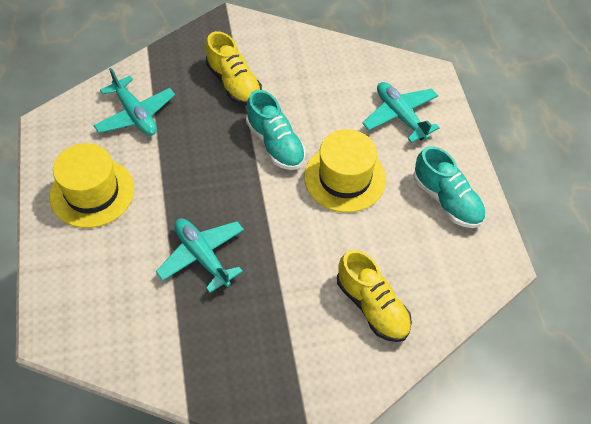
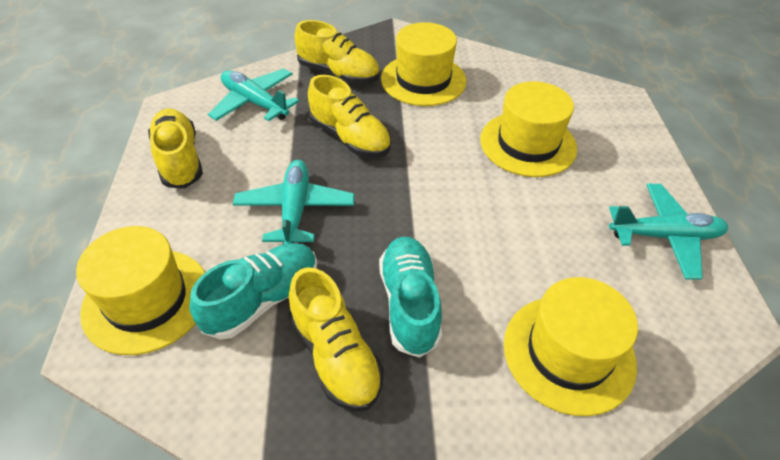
yellow hat: [49,143,134,228] [304,129,386,212] = 2 -> [76,226,205,355] [381,22,467,106] [480,81,577,177] [504,277,638,416] = 4
yellow shoe: [206,31,262,106] [337,250,412,342] = 2 -> [148,109,203,188] [289,267,384,411] [295,20,380,84] [308,75,391,157] = 4

